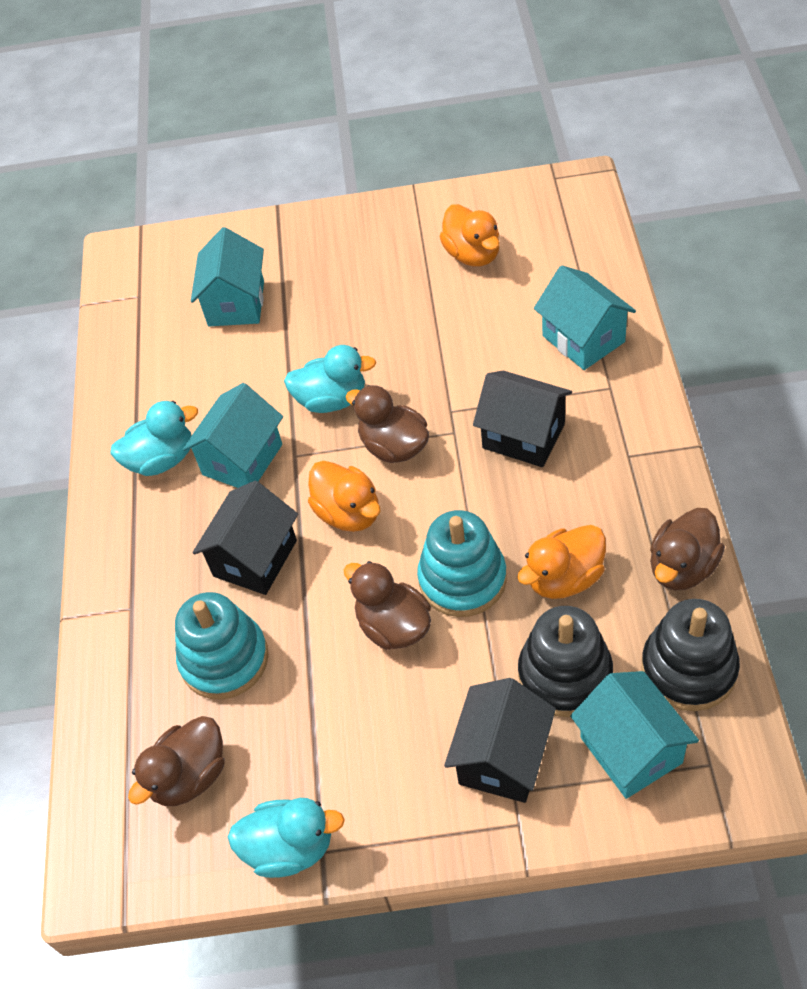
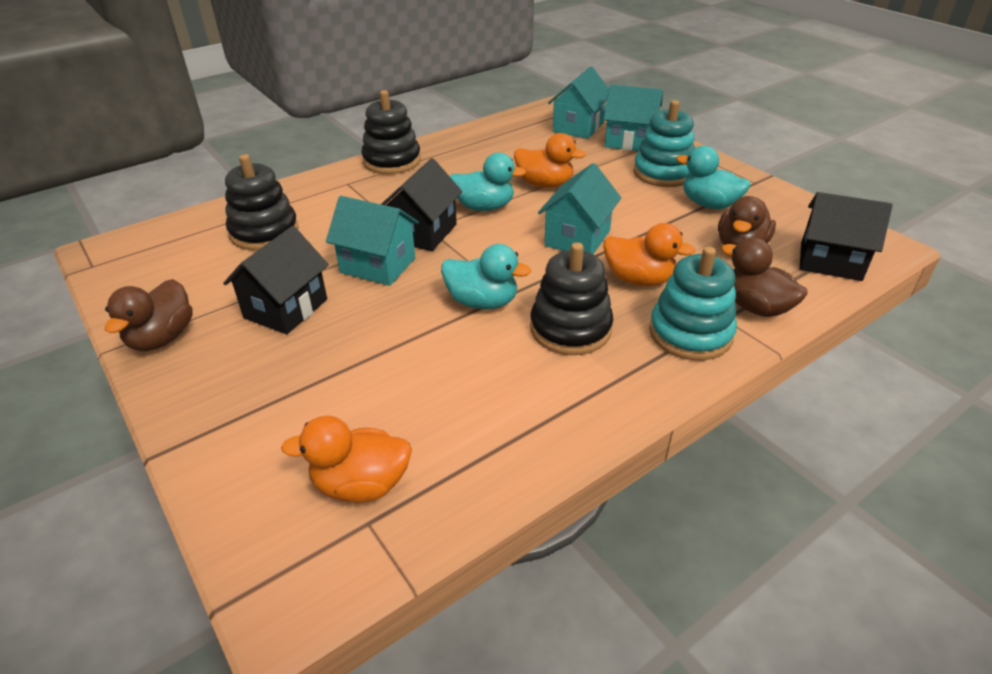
black stacking toy: [518,606,613,717] [642,599,740,711] = 2 -> [225,154,299,250] [361,90,421,174] [530,242,614,355] = 3
brown duck: [128,716,225,806] [344,561,431,650] [346,385,429,463] [650,508,725,591] = 4 -> [105,279,193,351] [718,196,776,245] [721,237,808,317] = 3

